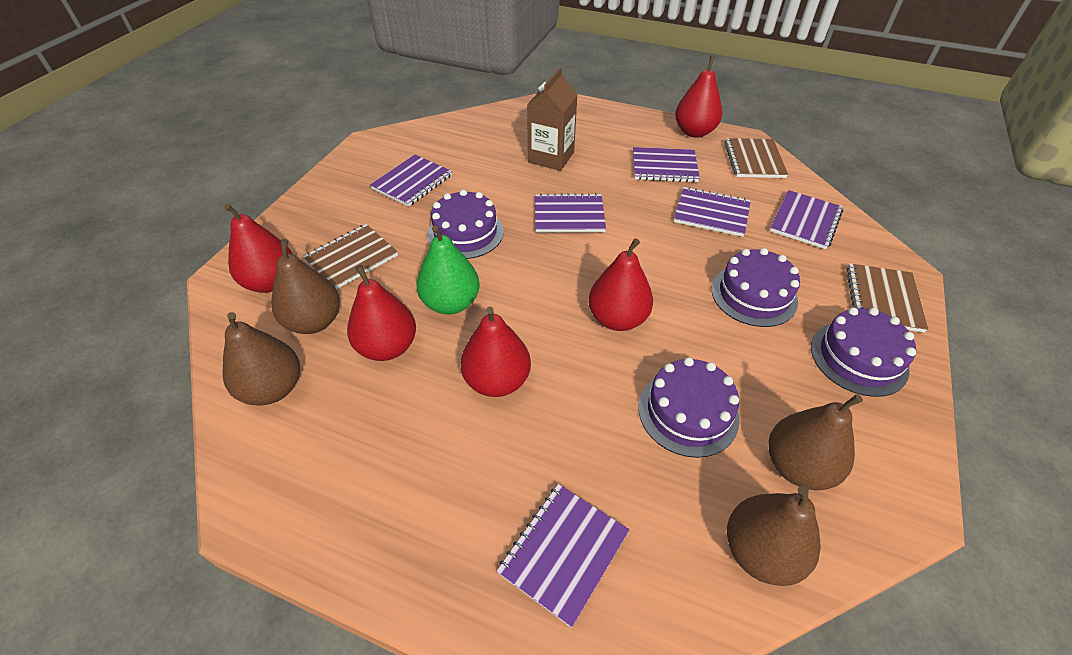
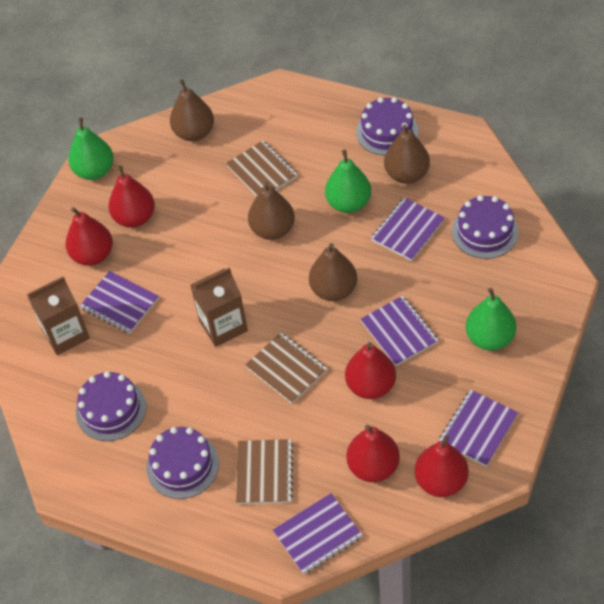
brown carton: [527,68,578,171] = 1 -> [27,276,90,355] [190,267,248,347] = 2
green pear: [416,225,480,314] = 1 -> [68,118,114,180] [325,149,371,213] [466,288,516,351] = 3
purple notebook: [370,155,452,207] [497,484,630,628] [535,193,606,233] [633,147,700,182] [674,187,751,237] [770,190,843,249] = 6 -> [80,271,159,334] [273,493,362,574] [360,296,439,366] [371,197,445,261] [438,390,518,467] = 5

